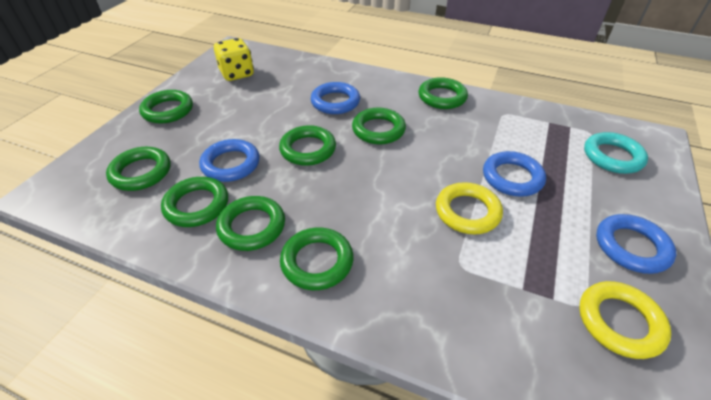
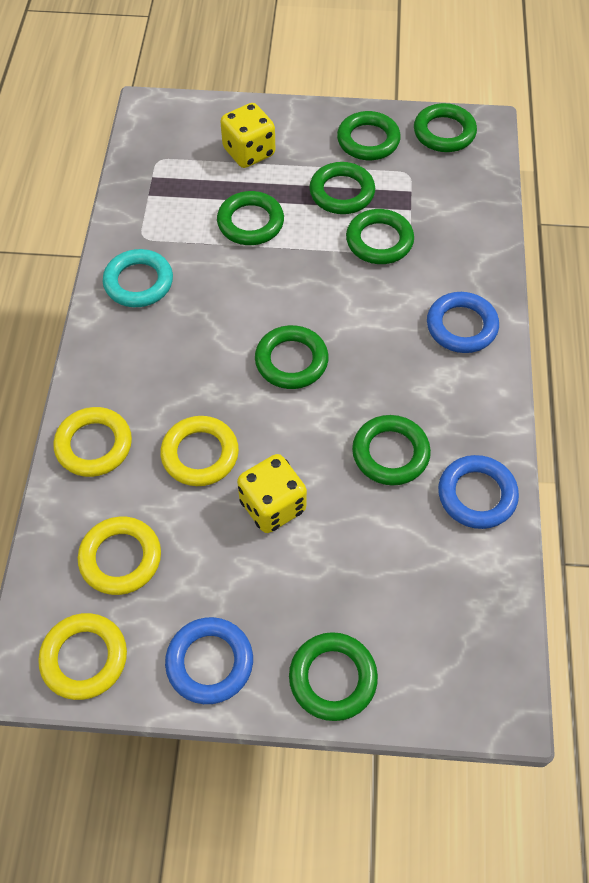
blue ring: [199,139,260,182] [311,82,360,114] [483,151,546,197] [596,214,676,274] = 4 -> [165,617,253,704] [427,292,499,353] [438,455,519,529] = 3
yellow dice: [214,38,254,81] = 1 -> [220,103,275,168] [237,454,307,533] = 2
yellow ring: [436,182,503,234] [579,281,671,359] = 2 -> [38,613,127,700] [53,407,132,477] [78,516,161,595] [160,416,239,486] = 4

